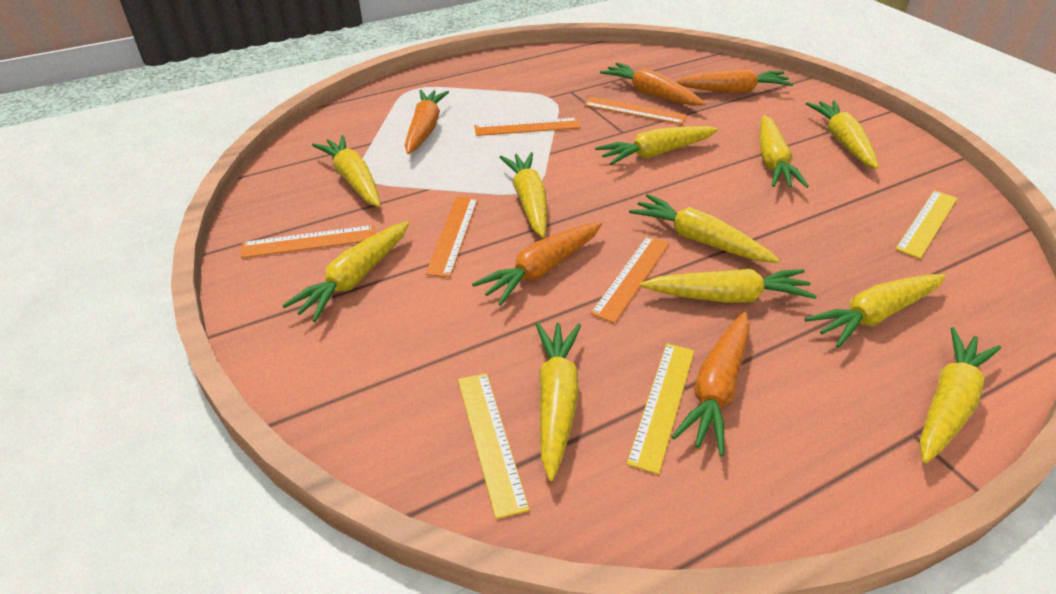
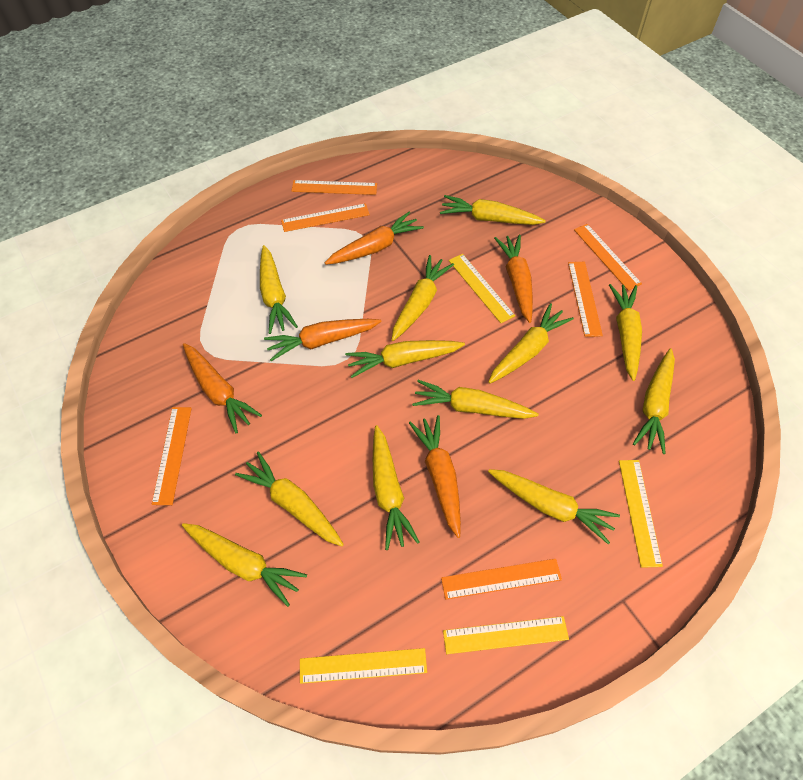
orange ruler: [241,225,375,258] [426,197,478,277] [474,118,581,136] [584,97,687,124] [590,236,669,323] = 5 -> [152,407,192,505] [281,203,370,232] [292,180,377,195] [441,559,562,599] [568,262,603,337] [574,224,642,291] = 6
yellow carrot: [282,221,409,322] [312,135,380,207] [499,152,547,238] [535,322,581,481] [595,126,718,165] [629,194,780,263] [640,269,817,303] [760,115,809,188] [805,274,946,348] [806,101,879,169] [920,327,1001,463] = 11 -> [182,523,307,607] [235,452,344,546] [260,245,298,334] [345,340,465,378] [373,425,420,550] [392,255,454,341] [412,380,539,419] [440,195,546,225] [488,303,574,384] [488,469,620,544] [609,284,642,381] [633,348,675,454] = 12
yellow ruler: [458,373,530,519] [627,343,694,474] [895,190,957,259] = 3 -> [300,648,427,684] [443,616,569,654] [449,254,515,323] [619,460,663,568] = 4

